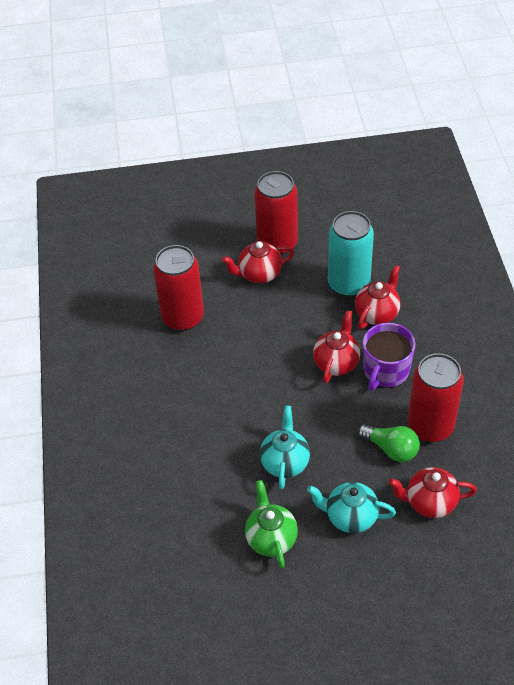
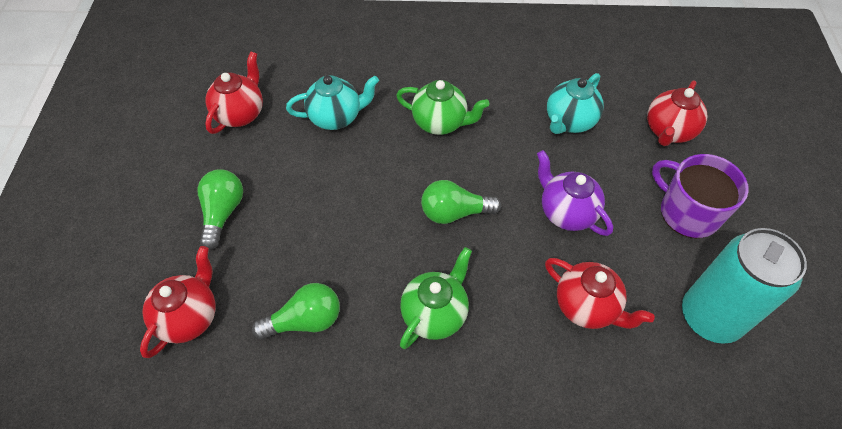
green light bulb: [358,424,420,462] = 1 -> [198,169,243,250] [252,283,340,340] [421,180,501,224] = 3
green teapot: [245,480,298,569] = 1 -> [396,80,490,135] [400,247,472,349] = 2
purple teapot: none = 0 -> [537,150,613,236] = 1
red can: [153,245,204,331] [254,171,298,255] [408,353,464,442] = 3 -> none = 0

